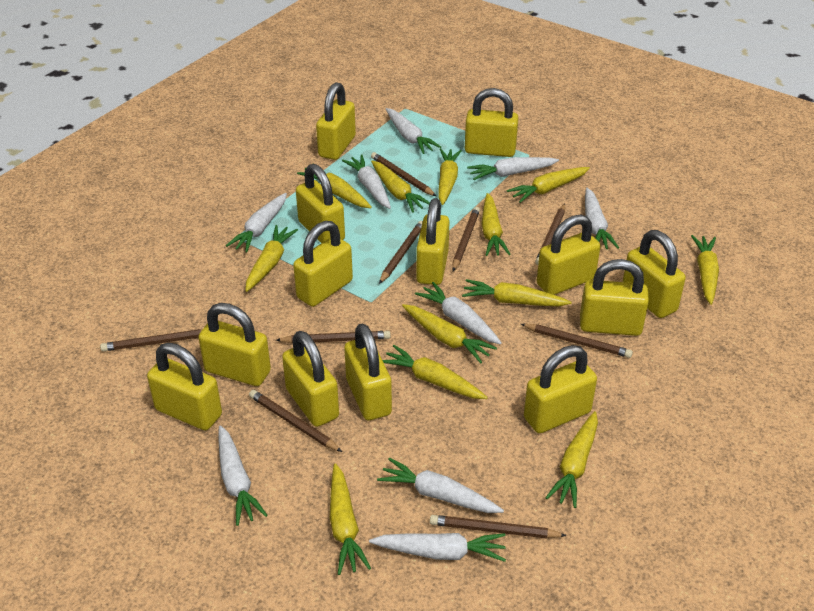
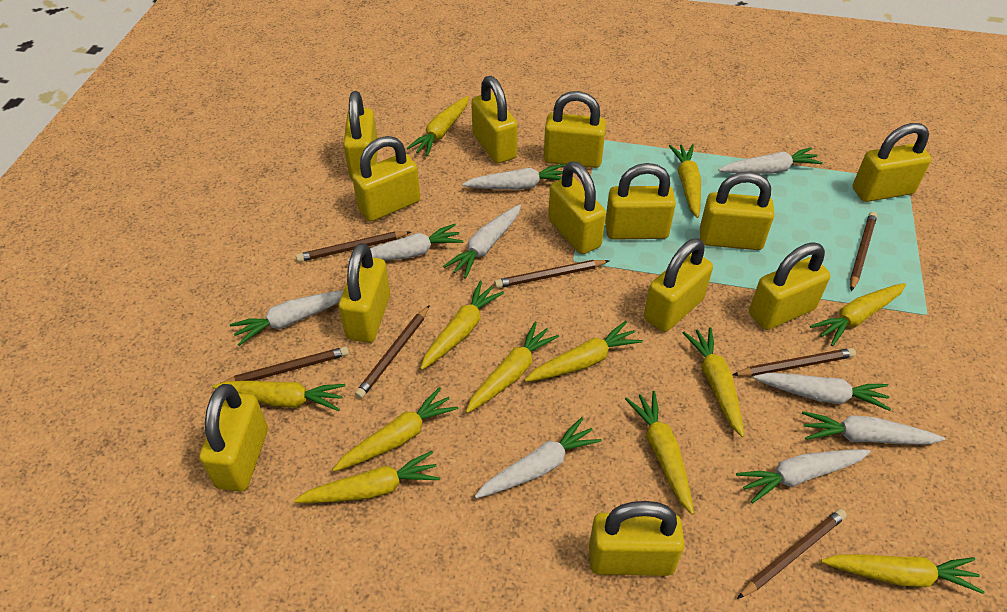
brown pencil: [100,329,203,351] [249,390,342,452] [276,331,391,344] [371,152,436,196] [379,221,423,284] [430,515,567,539] [452,207,480,271] [521,324,633,358] [535,203,565,265] = 9 -> [221,346,349,383] [296,231,411,262] [355,305,430,399] [494,260,609,288] [732,348,856,376] [737,509,847,599] [850,212,877,291] = 7

